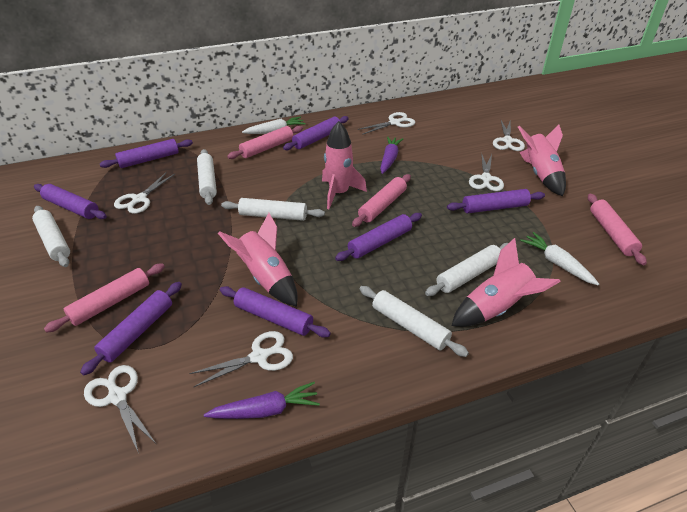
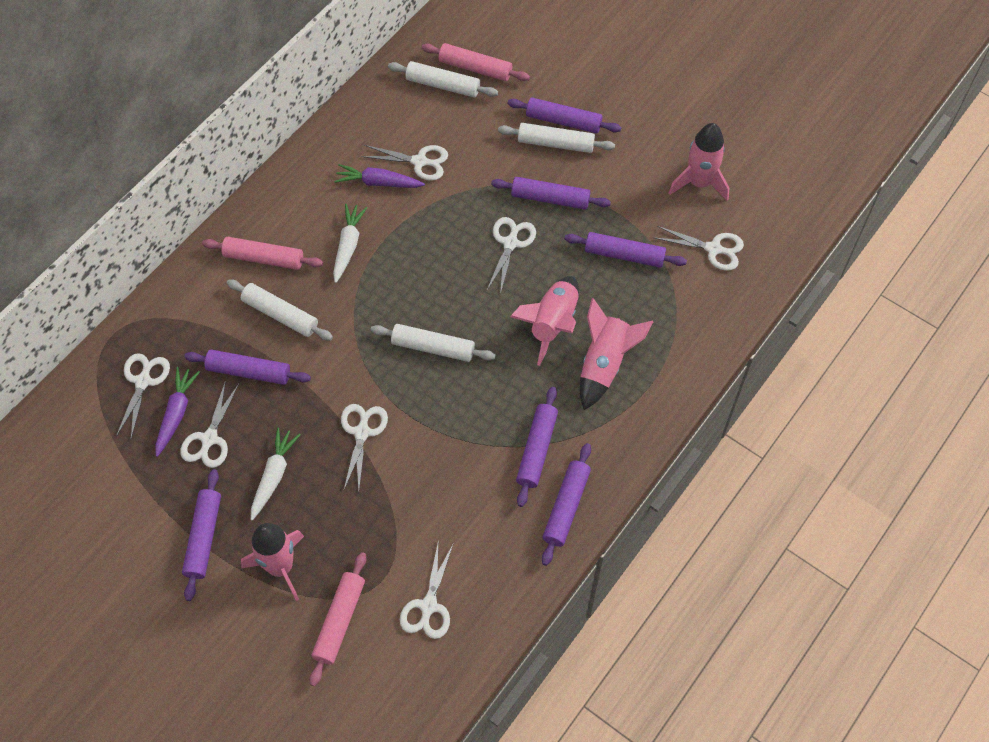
pink rolling pin: [44,263,165,333] [227,126,303,159] [352,174,411,227] [588,194,647,265] = 4 -> [202,237,323,270] [310,552,366,686] [422,43,530,81] = 3
white rolling pin: [32,206,70,267] [197,149,217,205] [221,198,325,221] [360,286,469,357] [425,243,508,296] = 5 -> [227,279,333,341] [371,324,496,362] [388,61,498,97] [498,123,615,153] = 4
white scissors: [84,365,155,454] [114,172,175,214] [189,331,293,387] [357,112,415,135] [469,153,504,191] [493,120,525,151] = 6 -> [116,353,170,438] [180,380,239,468] [341,404,388,490] [361,145,448,181] [400,544,453,639] [487,217,536,295] [655,226,744,271] = 7

